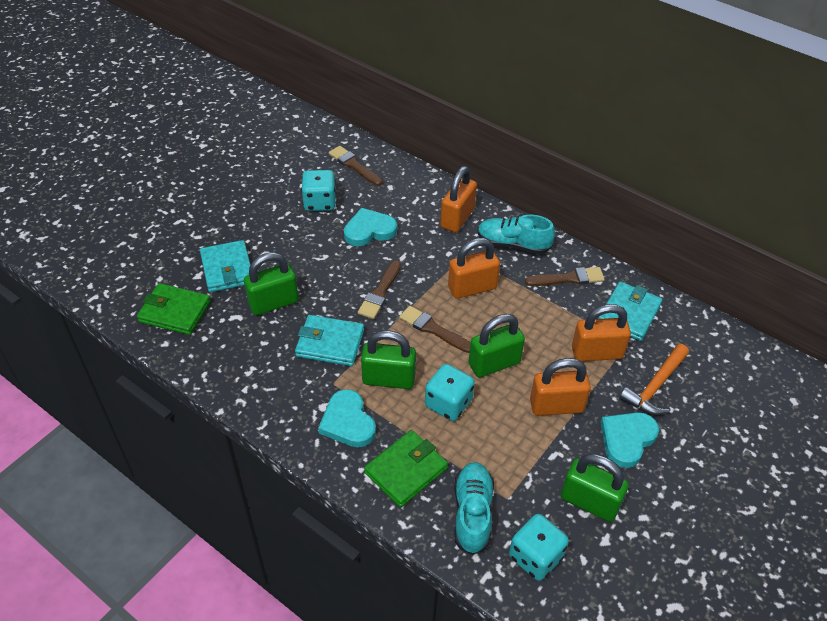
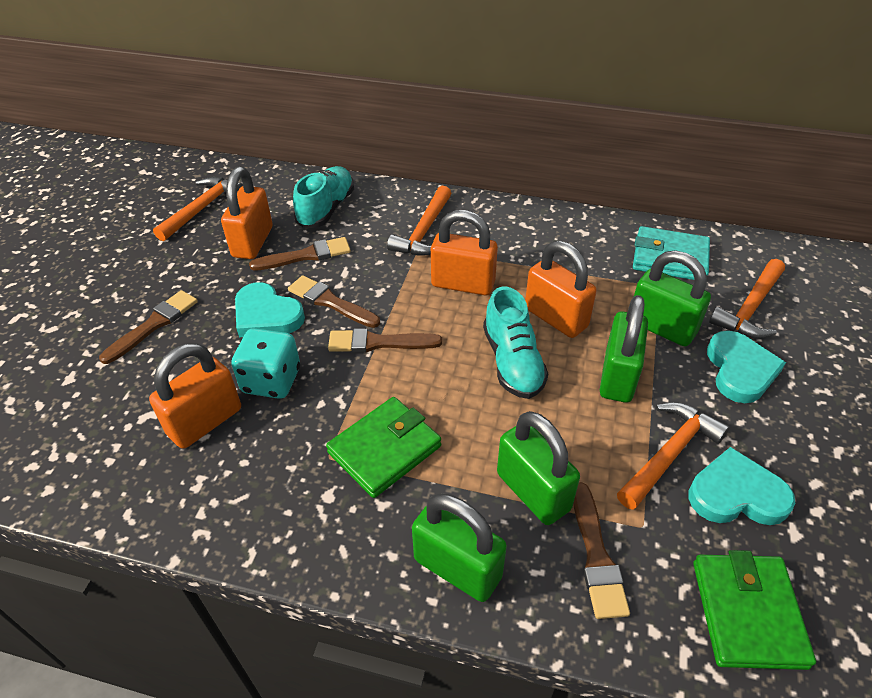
brown brush: [329,146,383,186] [358,260,401,319] [399,306,471,353] [525,267,605,286] = 4 -> [99,290,198,364] [249,237,351,271] [288,275,380,328] [328,329,442,353] [573,482,630,619] = 5
orange hammer: [619,344,689,415] = 1 -> [153,177,243,241] [387,186,452,256] [617,402,730,510] [709,259,785,338] = 4
turquoise dice: [301,170,336,211] [425,364,475,421] [509,514,569,581] = 3 -> [231,328,300,399] = 1
turquoise wallet: [200,240,251,292] [295,315,364,366] [599,282,662,341] = 3 -> [633,226,710,280] = 1

